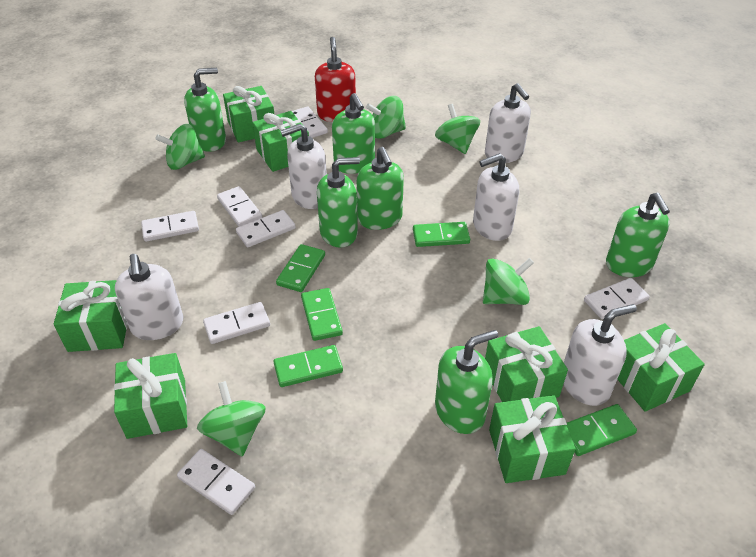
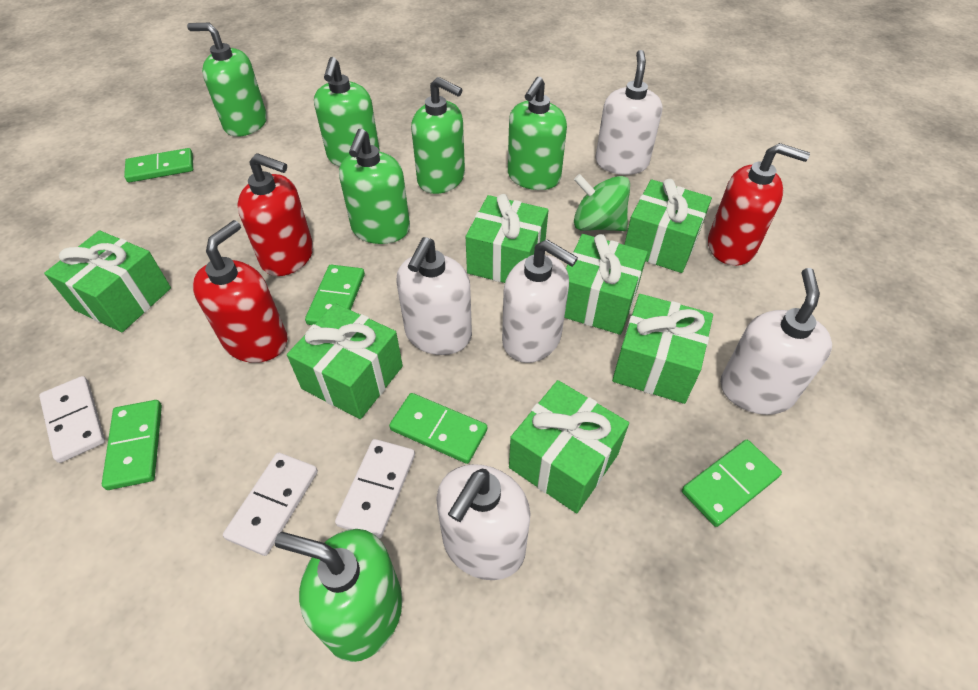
green spinning top: [155,124,205,170] [197,381,266,456] [366,96,406,139] [435,104,480,154] [483,258,534,305] = 5 -> [574,174,630,231] = 1
red soap dispenser: [315,37,356,122] = 1 -> [192,220,287,363] [237,153,313,276] [708,143,810,266] = 3
white domino: [141,211,199,242] [177,449,255,515] [203,302,270,344] [217,186,262,227] [236,210,296,247] [292,107,328,138] [584,278,649,319] = 7 -> [39,376,105,463] [223,452,318,556] [335,439,415,539] = 3

